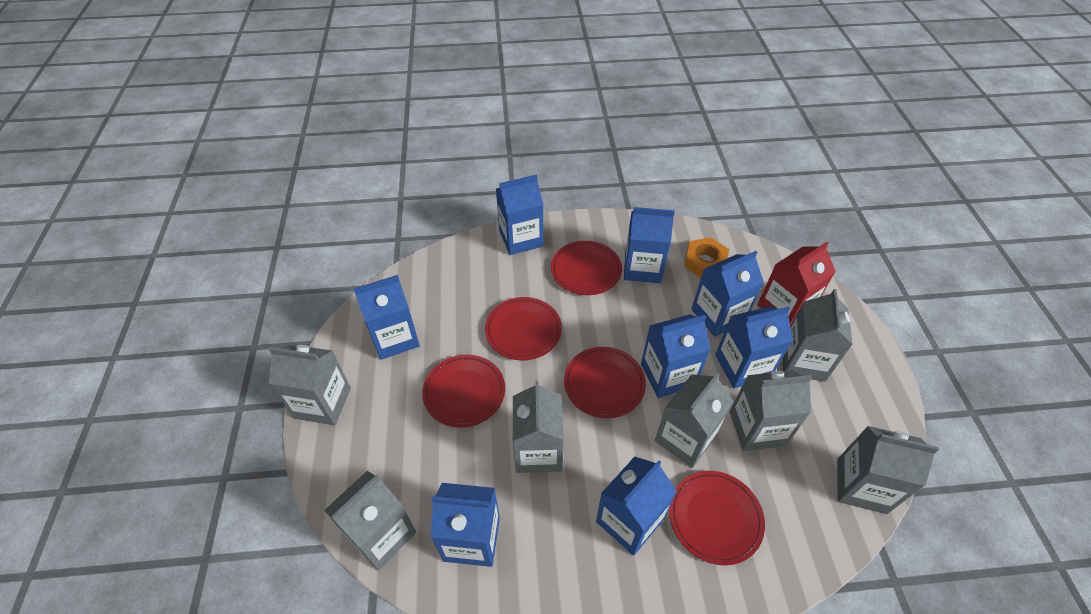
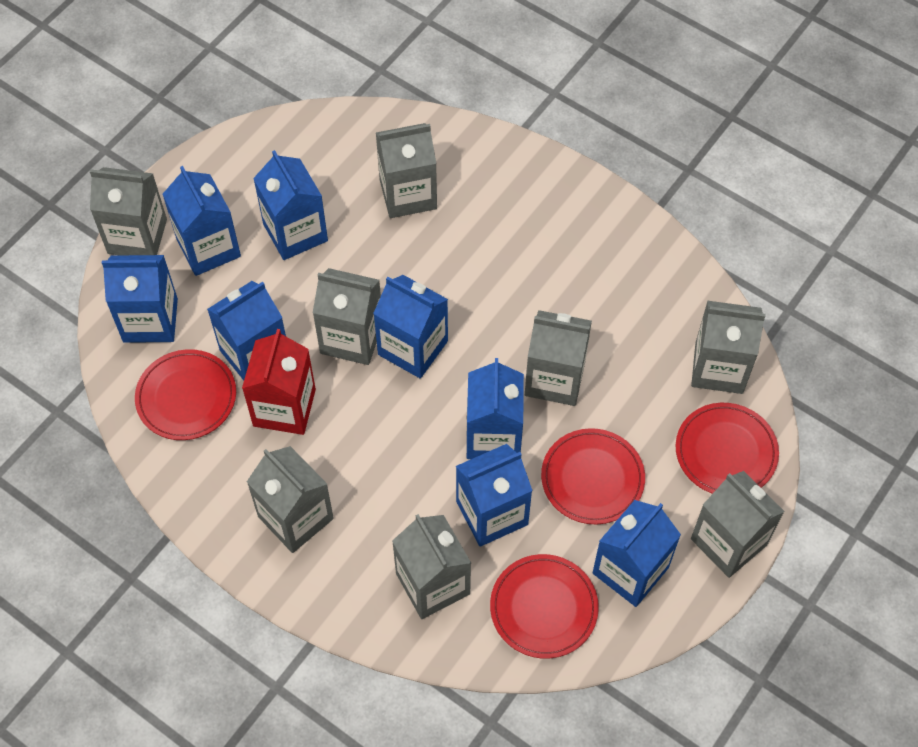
grey carton: [269,344,351,425] [324,471,416,571] [513,381,564,473] [655,372,734,468] [730,370,812,451] [783,289,853,382] [837,426,939,514] = 7 -> [90,167,167,255] [247,446,334,553] [313,268,381,365] [376,123,437,218] [392,514,471,619] [525,310,592,406] [691,301,766,394] [691,471,785,578] = 8
orange nut: [684,237,729,278] = 1 -> none = 0
red plate: [422,355,505,428] [485,297,562,360] [551,241,622,295] [564,347,646,418] [669,471,765,565] = 5 -> [135,349,236,440] [490,554,599,659] [541,428,645,524] [676,403,779,494] = 4

